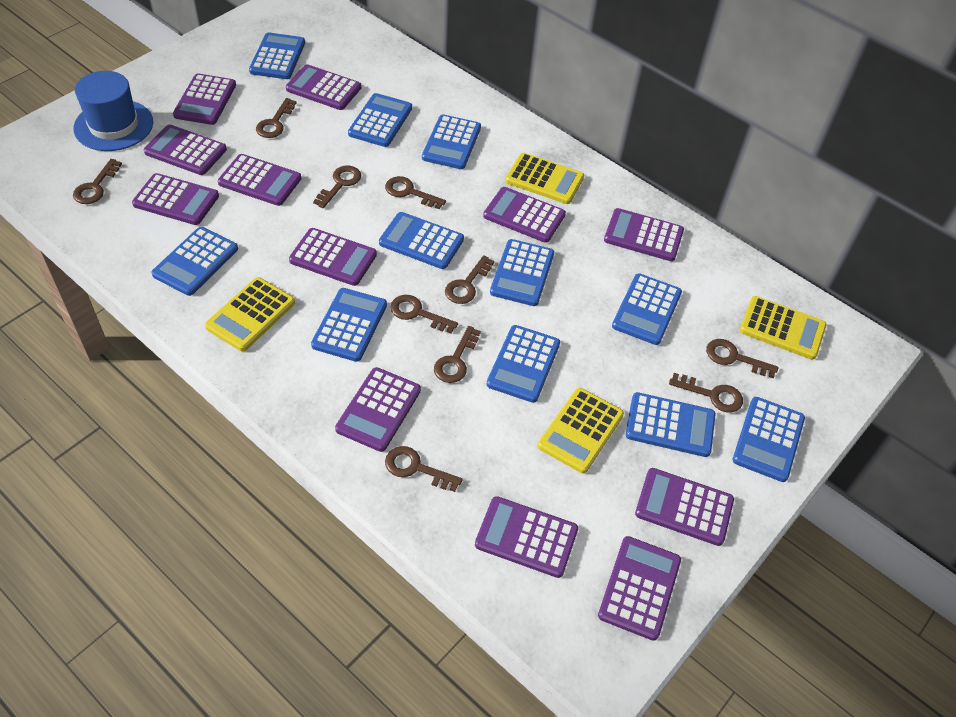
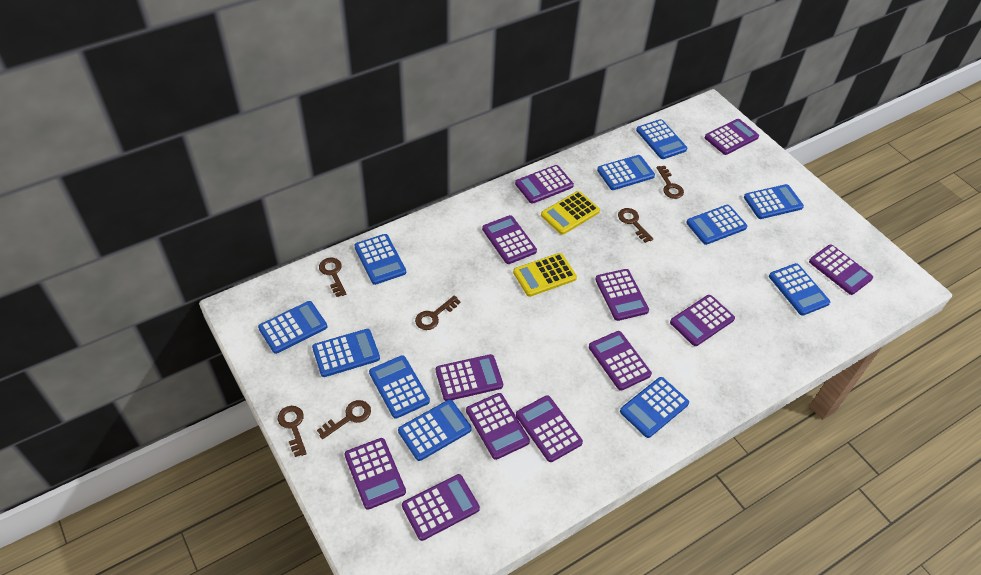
blue hat: [73,71,153,151] = 1 -> none = 0
brown key: [73,159,122,204] [256,98,296,138] [313,166,361,208] [385,176,446,209] [385,446,462,492] [390,295,458,334] [434,326,481,383] [445,255,494,304] [669,373,743,412] [706,339,778,378] = 10 -> [278,406,307,457] [317,400,371,439] [319,257,346,297] [415,295,461,330] [618,208,653,243] [656,166,684,199] = 6
yellow calculator: [205,277,295,351] [505,153,584,204] [538,388,624,473] [739,296,827,360] = 4 -> [513,253,577,297] [541,191,600,235] = 2

